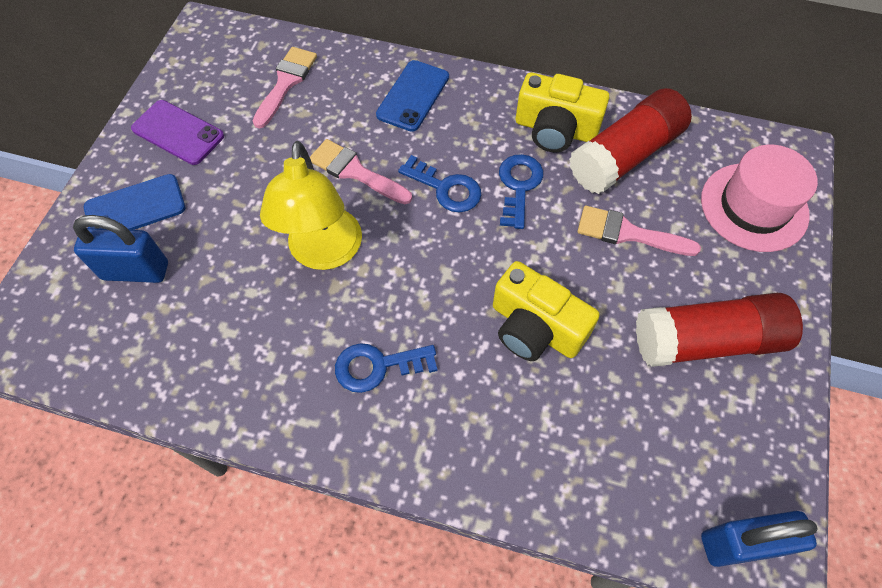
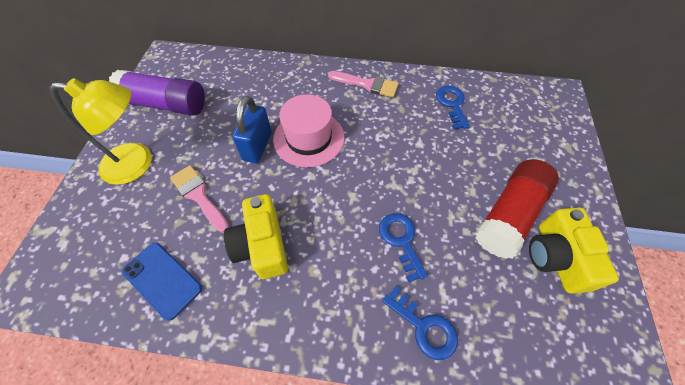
blue padlock: [73,215,168,283] [701,511,818,567] = 2 -> [232,96,272,163] = 1
blue phone: [84,174,185,230] [376,60,449,132] = 2 -> [122,242,202,321] = 1
pink brush: [253,47,317,129] [310,139,412,204] [577,206,701,256] = 3 -> [170,165,229,233] [328,71,399,97] = 2
purple glue stick: none = 0 -> [109,70,205,116] = 1
purple phone: [131,100,224,165] = 1 -> none = 0
red glue stick: [569,88,692,194] [636,293,803,367] = 2 -> [475,159,559,259] = 1

